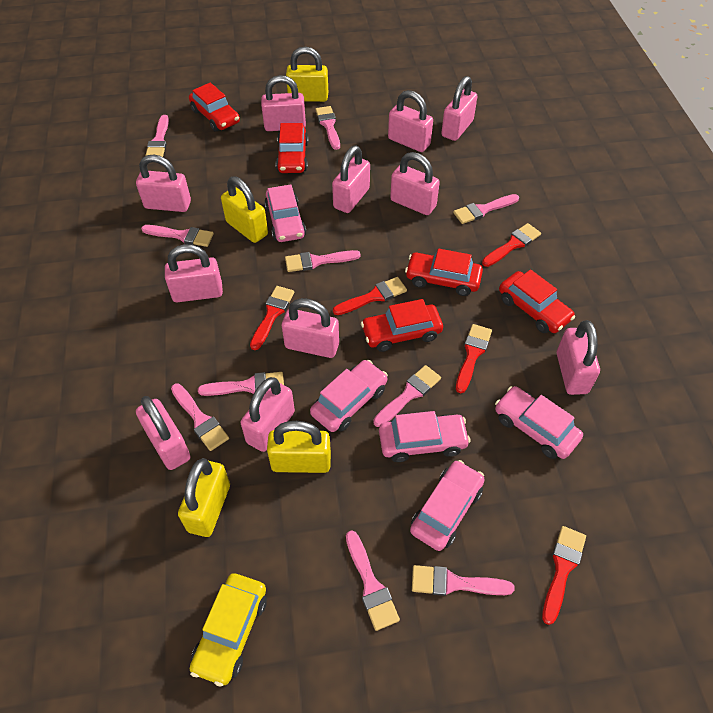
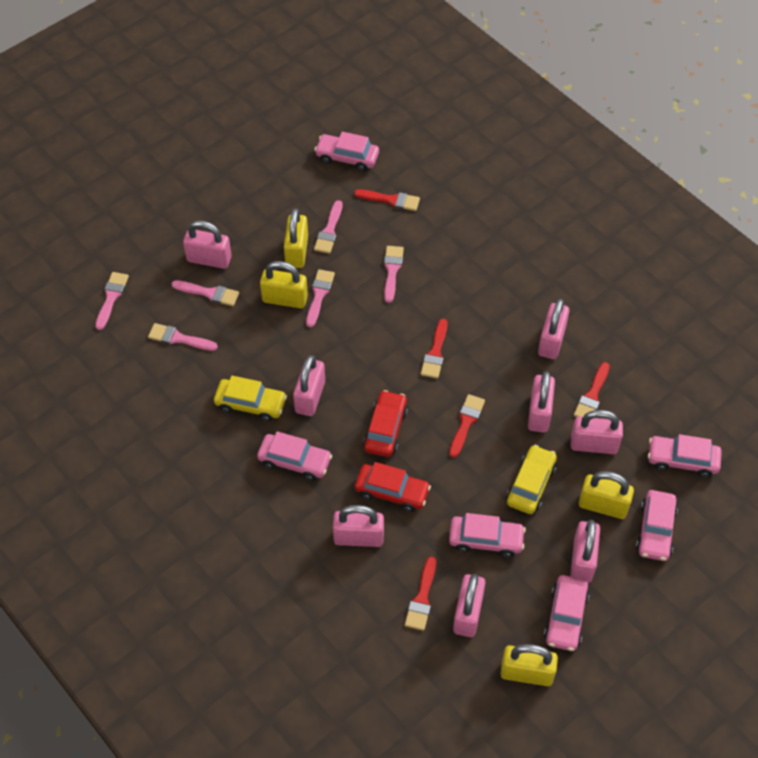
pink brush: [141,225,214,247] [145,115,169,157] [171,384,229,451] [198,372,284,396] [285,250,361,272] [315,106,340,150] [346,530,400,631] [373,365,441,427] [412,565,515,596] [453,194,519,224] = 10 -> [95,272,129,330] [148,323,218,351] [172,280,239,306] [306,269,335,327] [314,200,342,254] [384,246,404,303] = 6
pink car: [265,184,306,242] [310,360,388,432] [379,411,470,462] [410,460,485,551] [495,386,583,459] = 5 -> [257,431,332,481] [314,132,379,172] [449,513,526,558] [544,575,590,651] [636,490,678,561] [648,434,722,478] = 6
pink padlock: [136,155,191,212] [136,396,191,470] [165,244,223,302] [240,377,295,452] [261,75,306,131] [282,298,339,358] [332,146,370,213] [388,90,433,152] [390,152,440,215] [441,76,478,141] [557,320,600,395] = 11 -> [183,220,231,269] [293,355,325,416] [333,505,384,547] [453,574,486,637] [528,371,555,433] [538,299,569,359] [570,520,600,583] [571,410,623,454] = 8
red car: [189,82,240,131] [276,123,309,173] [361,299,443,352] [405,249,483,296] [499,269,575,333] = 5 -> [355,462,431,512] [363,390,408,457] = 2
yellow car: [190,573,267,687] = 1 -> [214,376,287,422] [506,445,557,514] = 2

